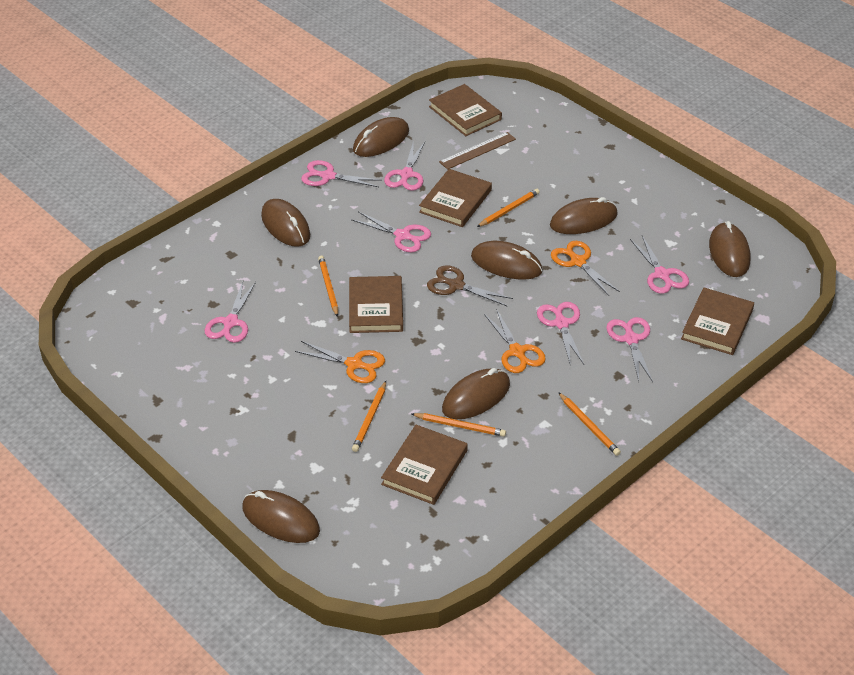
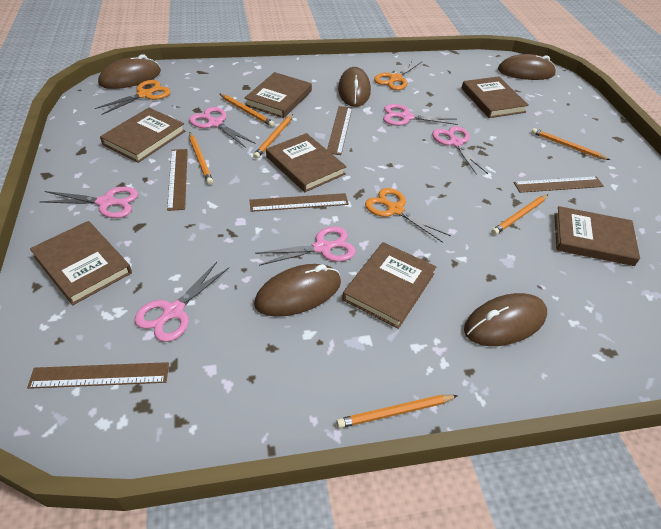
brown book: [349,276,403,333] [381,425,468,505] [419,169,492,227] [429,84,502,136] [681,288,754,355] = 5 -> [30,221,132,305] [100,108,185,163] [245,72,312,118] [266,133,347,192] [342,242,436,329] [461,76,529,118] [554,206,640,266] = 7
brown mouse: [242,490,320,543] [261,199,310,247] [353,117,409,157] [442,368,510,419] [471,241,543,280] [550,197,618,234] [709,221,750,277] = 7 -> [98,54,161,89] [254,264,341,317] [338,67,371,107] [464,293,547,346] [498,54,556,80] = 5
brown ruler: [439,132,516,170] = 1 -> [27,362,169,389] [167,149,188,211] [250,193,349,212] [327,106,352,155] [514,176,604,193] = 5
brown scissors: [427,265,513,306] = 1 -> none = 0
orange pencil: [318,256,338,317] [352,381,386,452] [412,413,506,437] [477,189,540,227] [558,392,621,456] = 5 -> [189,132,213,185] [220,94,275,127] [253,114,293,159] [336,395,458,428] [491,194,549,235] [531,128,610,160] = 6
pink scissors: [205,282,256,343] [301,160,382,187] [351,212,431,252] [384,140,425,191] [537,302,584,366] [606,317,653,382] [630,236,689,294] = 7 -> [39,187,138,218] [134,262,229,342] [189,107,256,148] [255,226,356,266] [383,104,458,126] [432,126,488,175] = 6

